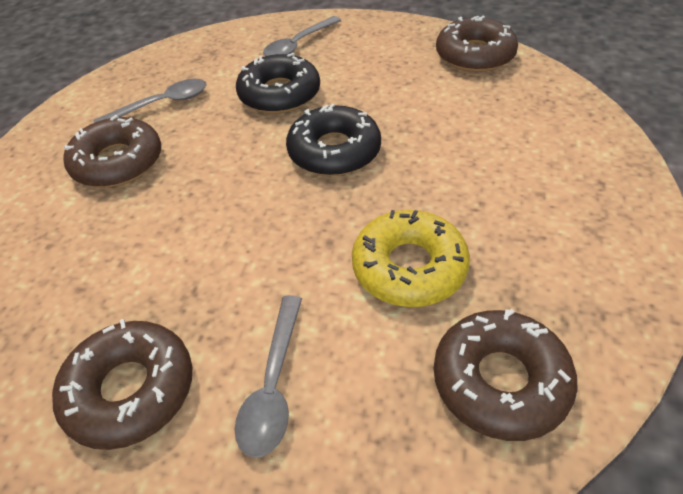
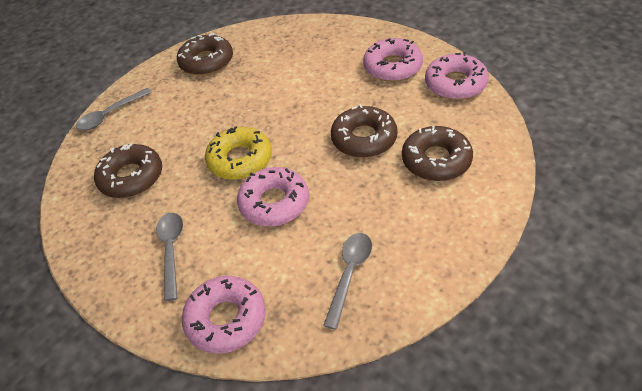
black donut: [236,53,320,113] [286,104,381,176] = 2 -> none = 0
pink donut: none = 0 -> [182,276,266,354] [237,167,309,226] [363,38,423,82] [425,52,489,100] = 4

